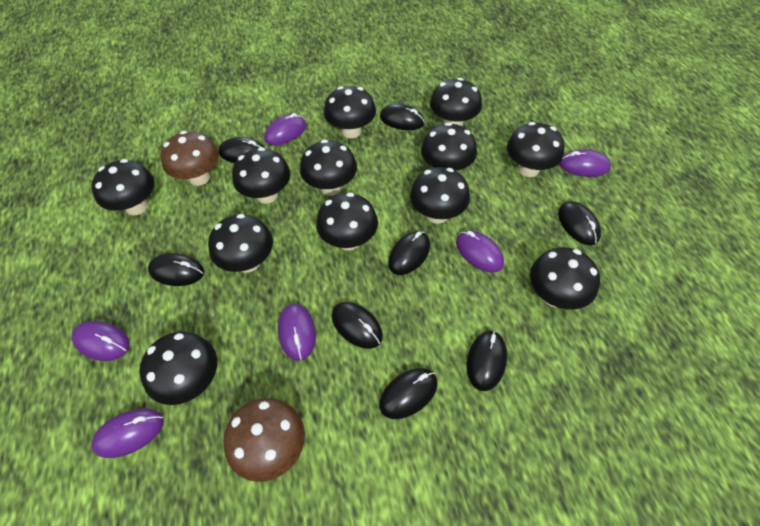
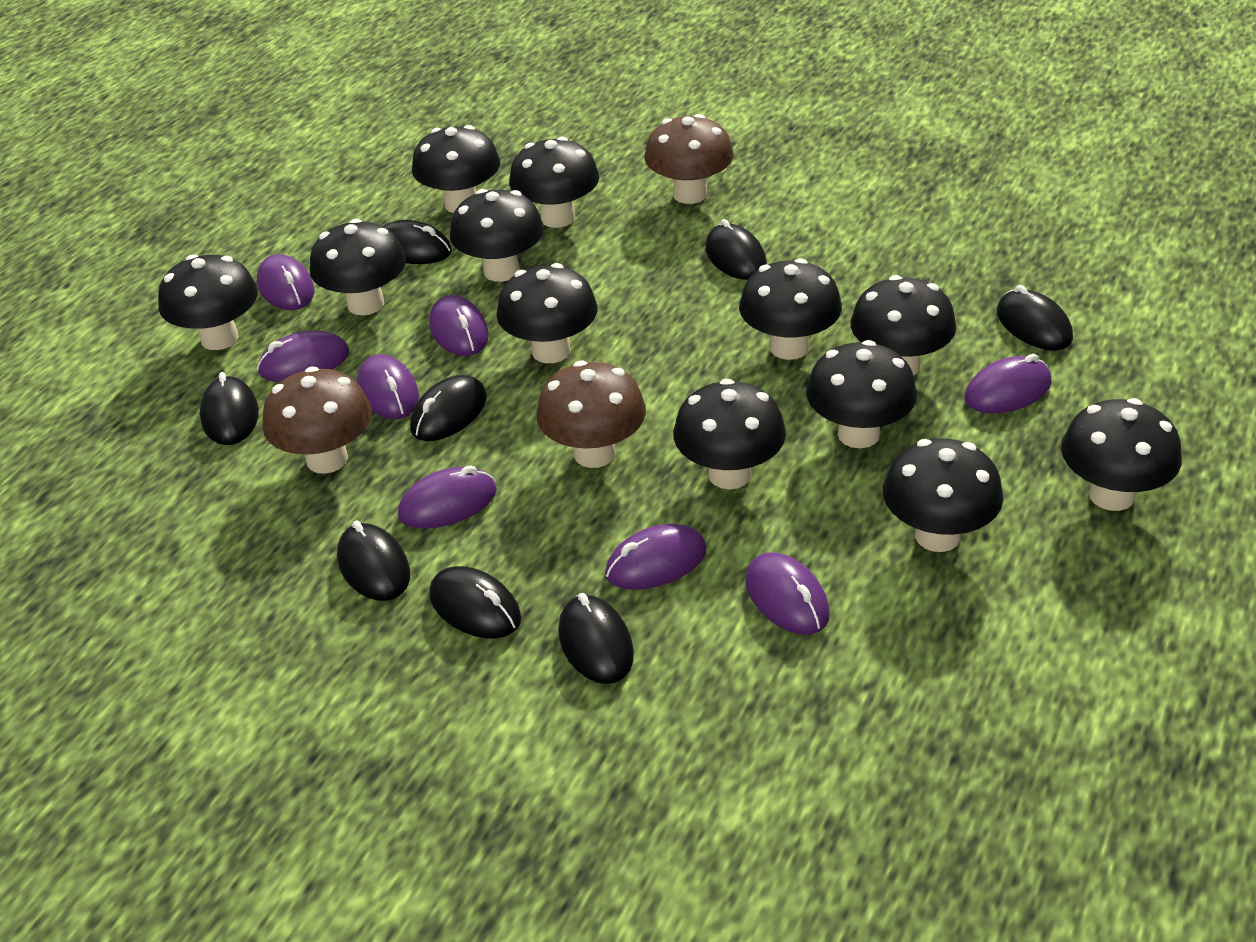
brown mushroom: [161,131,219,186] [223,398,305,482] = 2 -> [262,366,372,474] [536,361,646,468] [644,114,734,204] = 3
purple mouse: [71,321,130,361] [91,409,164,458] [264,113,306,145] [278,304,316,361] [456,230,504,273] [559,149,611,177] = 6 -> [257,254,315,310] [257,331,349,382] [357,354,419,419] [398,466,497,529] [429,295,489,356] [605,524,707,590] [745,552,830,635] [964,354,1052,413] = 8

